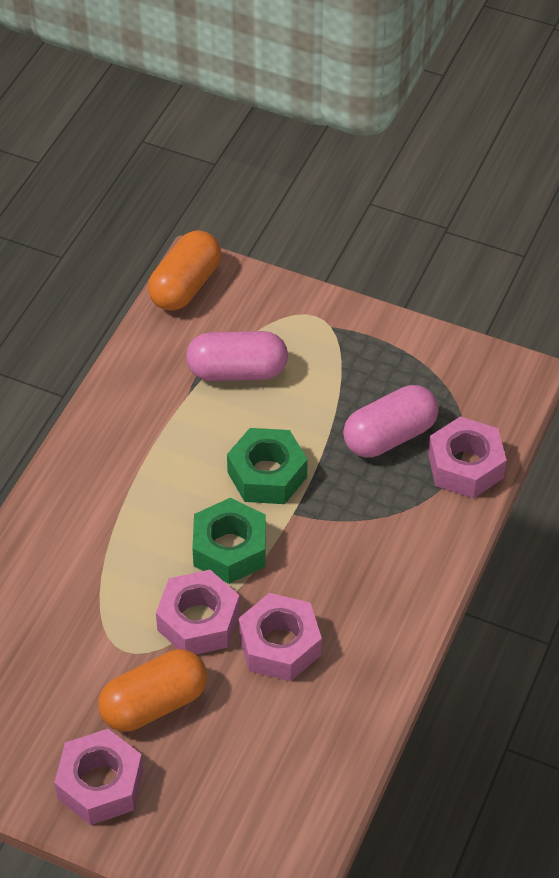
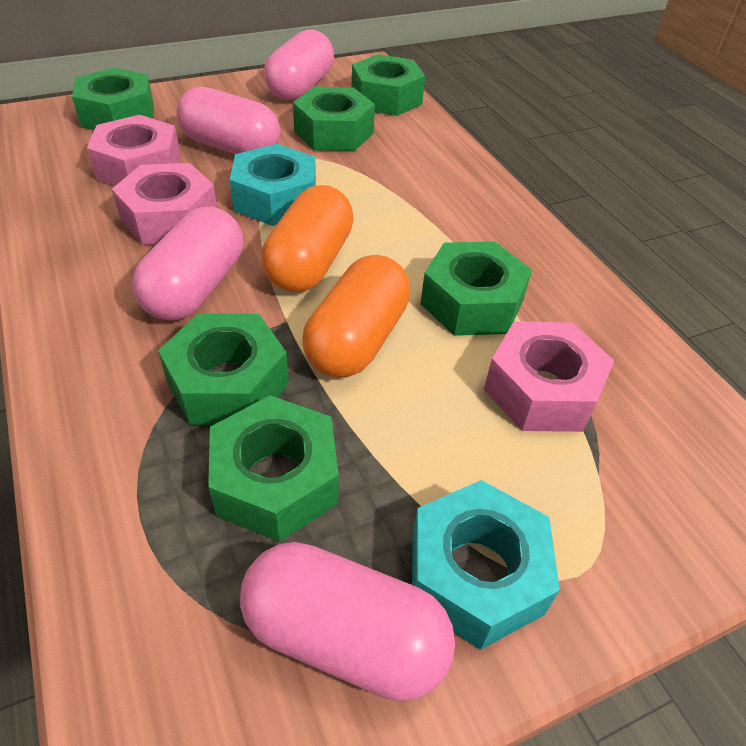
green nut: [192,498,266,584] [227,428,308,504] = 2 -> [72,68,154,130] [158,313,289,425] [208,395,339,542] [293,87,375,151] [352,54,425,116] [420,242,532,336] = 6
pink capsule: [186,331,288,381] [343,385,439,458] = 2 -> [132,206,243,321] [177,86,280,154] [240,542,455,701] [264,29,334,100] = 4
pink nut: [54,729,143,825] [156,570,240,654] [239,593,322,682] [428,416,506,498] = 4 -> [87,115,181,186] [112,163,217,245] [484,321,615,432] = 3
turquoise nut: none = 0 -> [230,144,316,226] [412,480,560,650] = 2

